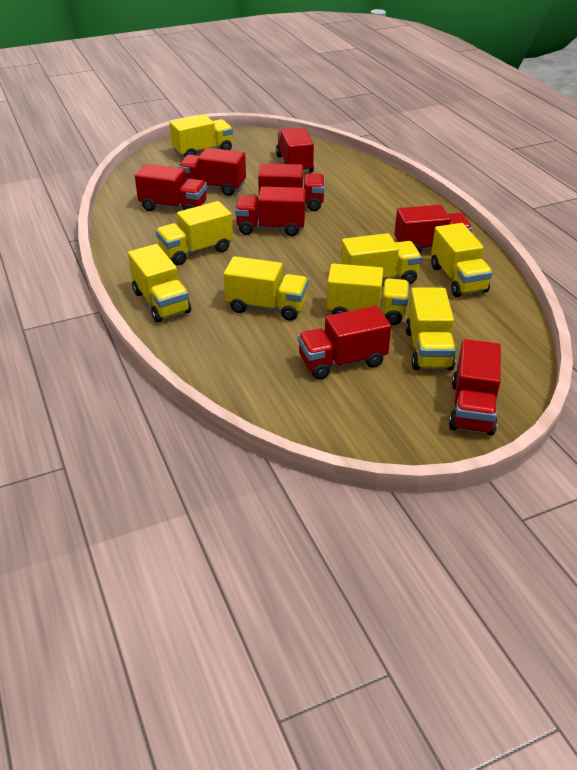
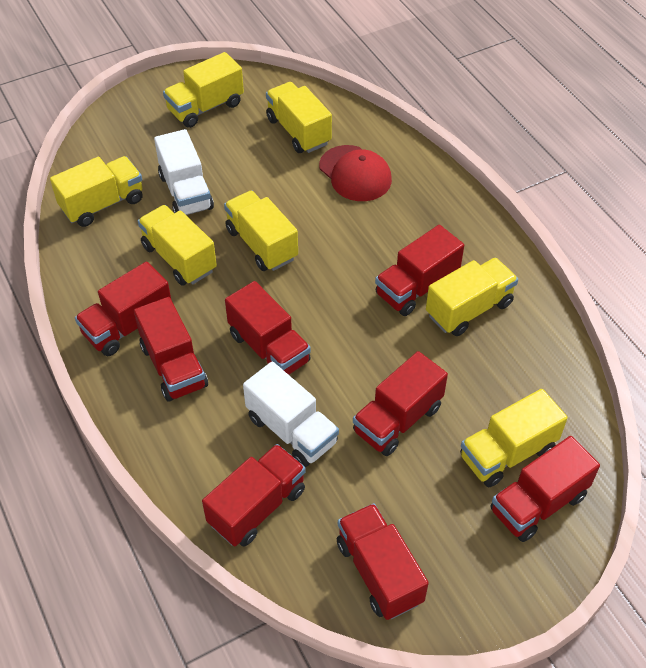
red cap: none = 0 -> [319,145,392,201] = 1
white truck: none = 0 -> [154,129,214,215] [243,361,339,467] = 2
yellow truck: [128,244,191,322] [156,201,233,265] [169,114,233,157] [224,256,308,321] [327,264,409,325] [341,233,422,284] [405,288,456,370] [431,223,493,297] = 8 -> [50,156,143,227] [138,205,217,286] [163,52,244,128] [224,191,298,271] [266,82,332,153] [426,258,518,336] [460,389,568,487] = 7

